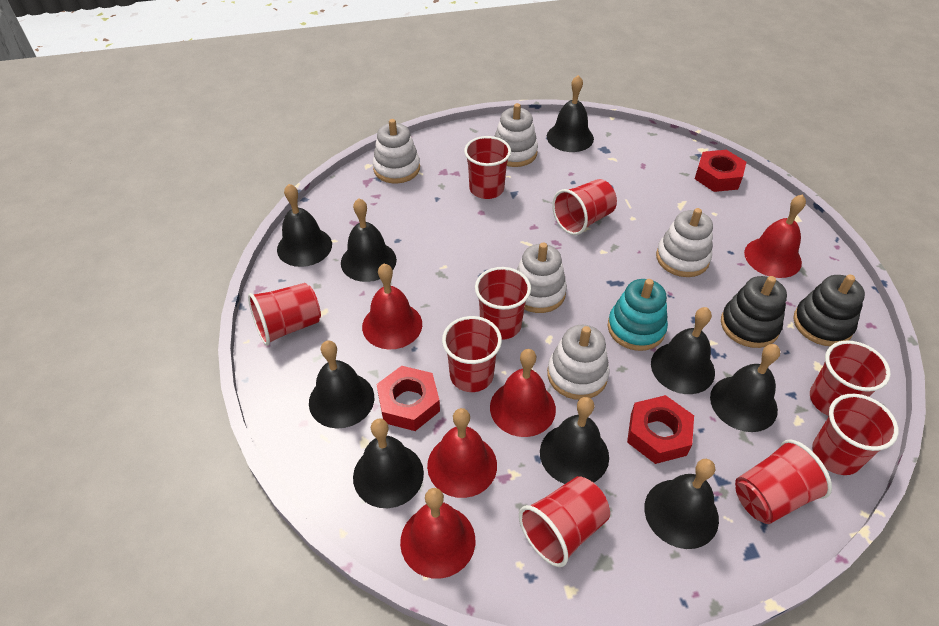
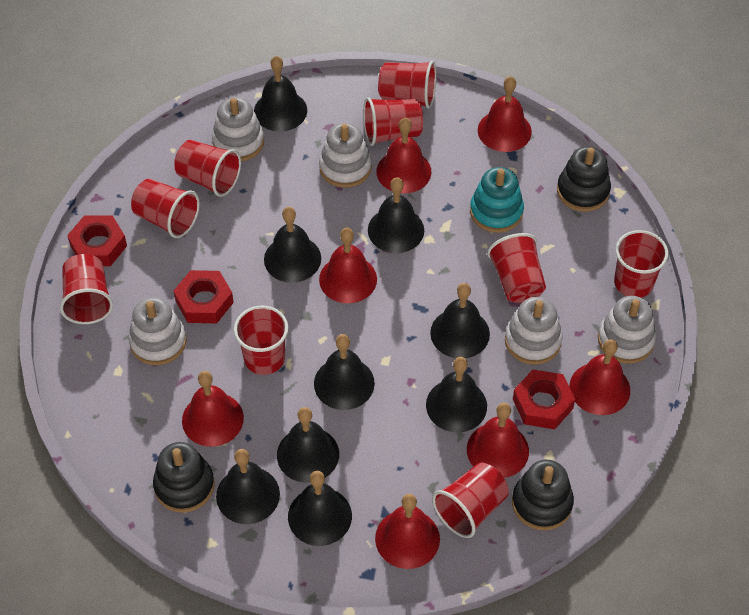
black stacking toy: [721,276,787,348] [793,275,865,346] = 2 -> [153,442,215,513] [512,460,574,530] [557,147,611,212] = 3
red bell: [362,264,422,349] [400,488,475,579] [427,408,497,498] [490,349,556,437] [744,194,806,278] = 5 -> [182,371,244,447] [319,228,377,303] [375,494,440,569] [376,118,431,193] [467,403,529,478] [478,76,532,152] [570,339,630,415] = 7

